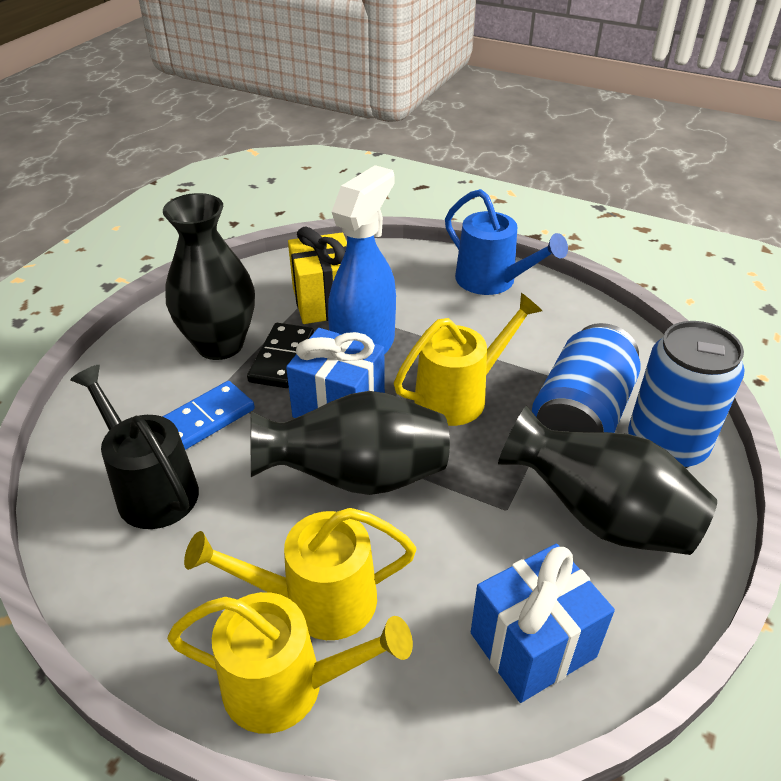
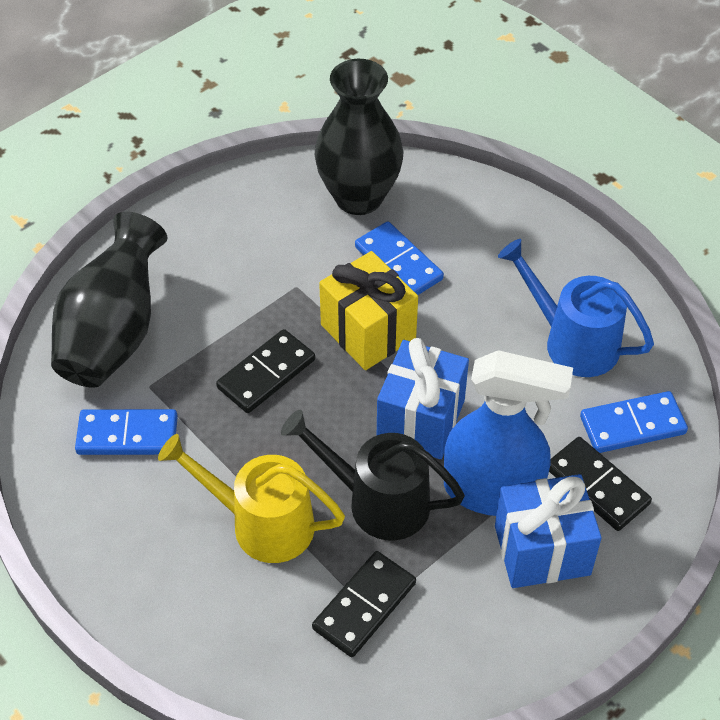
black domino: [247,323,314,388] = 1 -> [216,329,315,413] [312,551,416,657] [549,437,652,531] = 3
black vase: [163,193,255,360] [251,391,450,495] [498,406,717,555] = 3 -> [51,212,168,388] [314,59,403,215] = 2
blue can: [532,323,641,433] [628,321,745,468] = 2 -> none = 0
blue domino: [162,381,255,450] = 1 -> [75,409,178,455] [355,221,444,295] [580,391,688,453] = 3
yellow watering can: [167,592,413,734] [184,508,417,640] [394,293,542,426] = 3 -> [158,434,345,563] = 1

